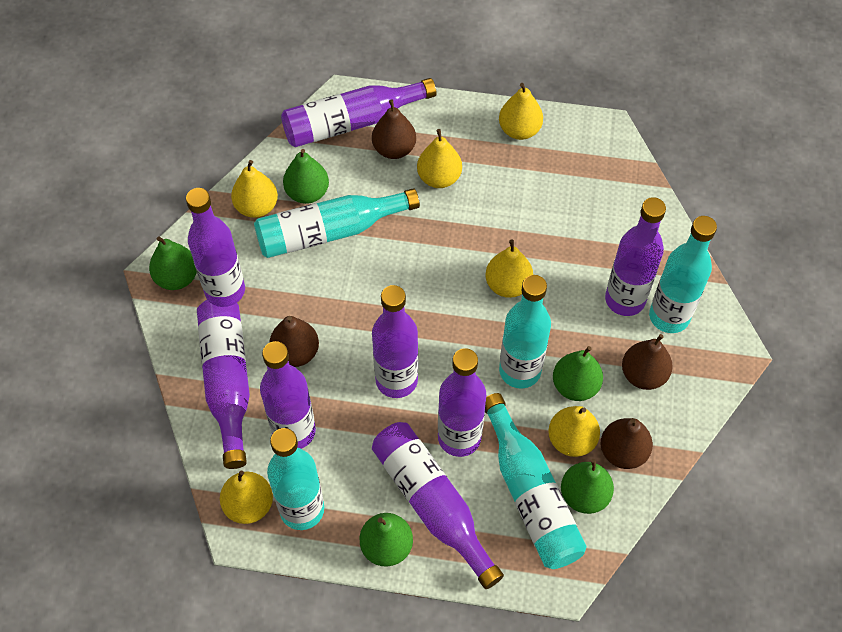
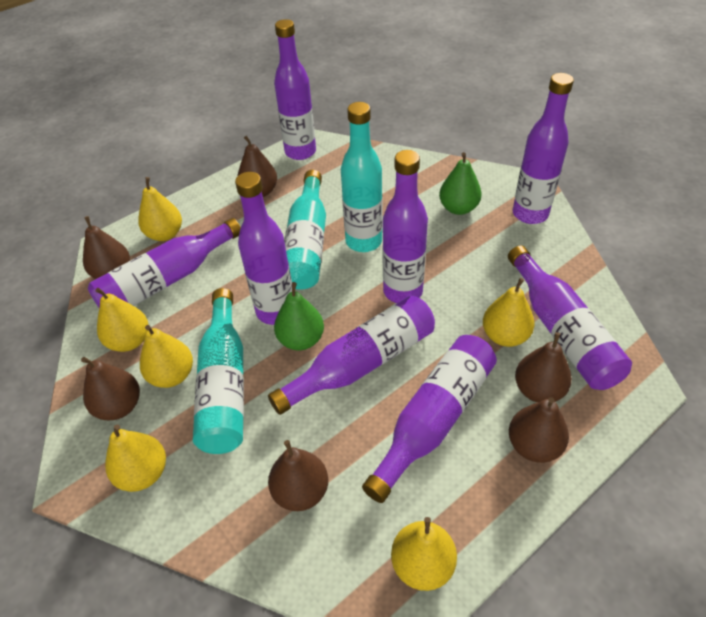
brown pear: [269,316,319,367] [372,99,416,159] [601,418,653,469] [622,334,673,390] = 4 -> [81,357,140,420] [83,216,130,279] [238,136,277,197] [268,440,328,511] [509,397,569,463] [515,332,572,403] = 6
green pear: [149,236,197,290] [283,149,329,204] [360,513,413,566] [553,346,603,401] [561,459,614,514] = 5 -> [274,282,324,350] [439,152,482,215] = 2
turquoise bottle: [254,188,420,258] [267,428,324,530] [485,393,587,569] [499,275,551,389] [649,216,717,333] = 5 -> [193,288,244,454] [284,170,326,290] [341,102,383,252] = 3

